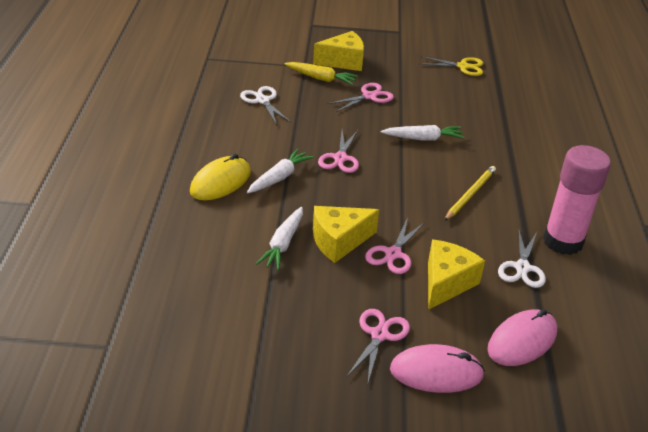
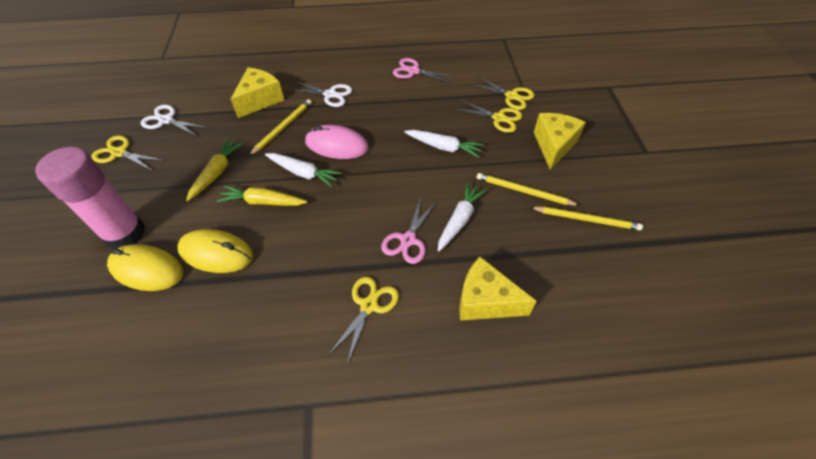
pink mouse: [390,344,485,393] [488,309,557,366] = 2 -> [305,125,369,159] = 1
pink scissors: [318,130,359,173] [327,83,394,112] [347,309,410,382] [365,218,425,274] = 4 -> [381,198,437,264] [393,58,455,83] = 2
yellow carrot: [284,62,358,85] = 1 -> [186,139,244,201] [217,185,307,206] = 2
yellow mouse: [190,154,251,200] = 1 -> [107,244,183,291] [177,229,253,273] = 2
yellow pencil: [444,166,496,221] = 1 -> [249,99,312,156] [477,173,580,206] [530,206,643,230] = 3
yellow scissors: [420,56,483,76] = 1 -> [91,136,164,170] [329,277,399,364] [454,100,522,133] [471,76,535,110] = 4

